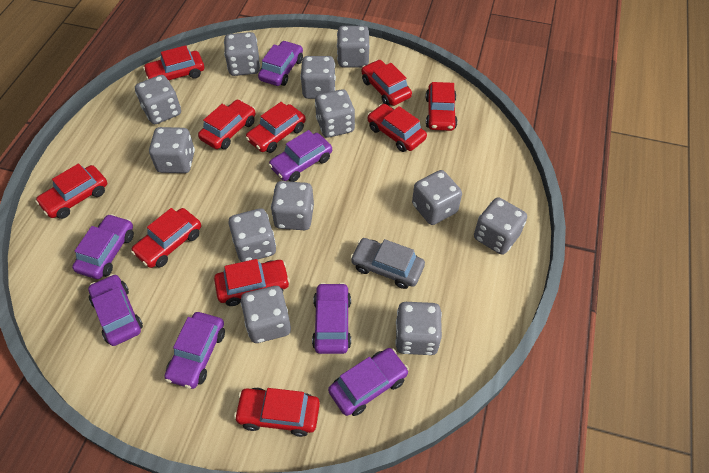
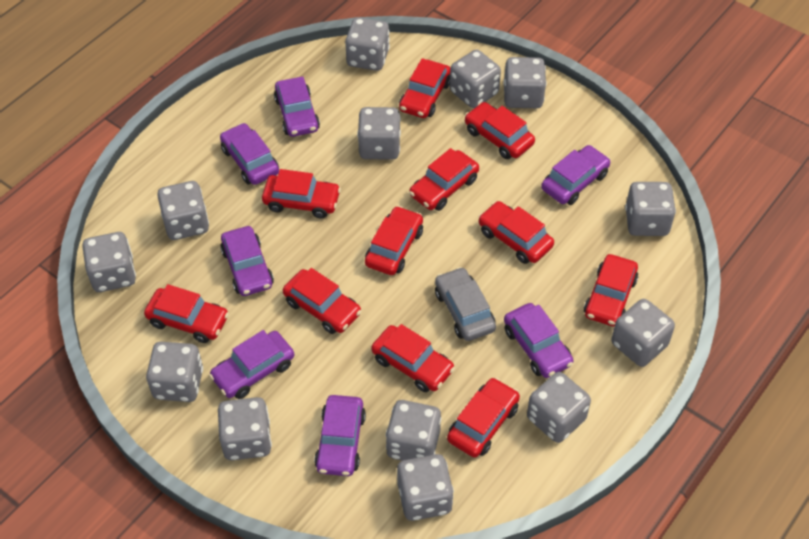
grey dice: [135,75,181,124] [149,127,195,173] [224,32,260,76] [228,208,276,262] [241,286,291,343] [271,181,314,230] [300,56,336,99] [315,89,355,138] [337,26,370,67] [395,302,442,355] [412,170,462,225] [474,197,527,255] = 12 -> [82,232,136,292] [146,342,203,402] [157,181,209,240] [218,397,272,460] [345,17,390,71] [357,107,401,160] [386,400,441,461] [397,454,454,521] [450,50,501,108] [503,57,546,108] [527,372,591,443] [611,299,675,367] [625,182,676,236] = 13
red car: [35,163,107,219] [131,208,201,268] [143,45,204,80] [198,100,256,149] [214,259,290,306] [234,388,320,437] [245,102,306,153] [361,60,412,106] [367,104,427,152] [426,82,457,131] = 10 -> [144,284,229,343] [262,169,341,218] [283,268,362,334] [365,206,423,275] [371,324,455,392] [399,58,450,118] [409,148,479,211] [447,378,520,458] [465,102,535,159] [478,201,554,264] [584,254,638,327] = 11

